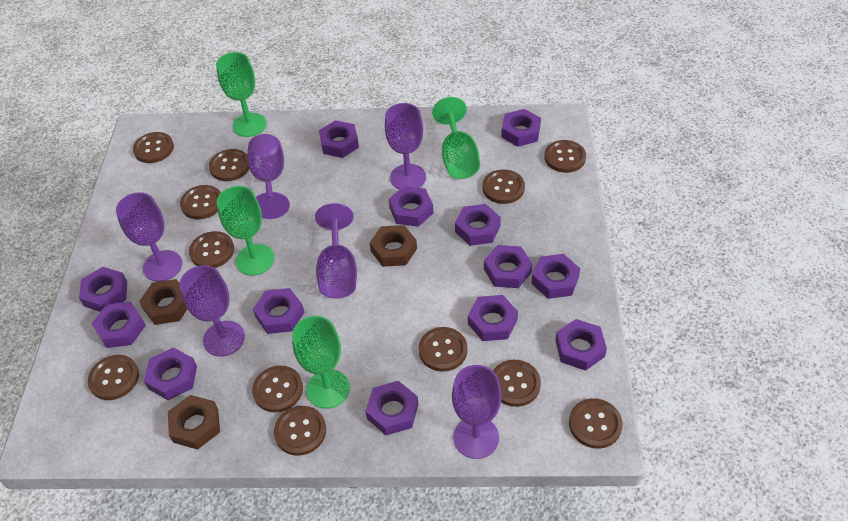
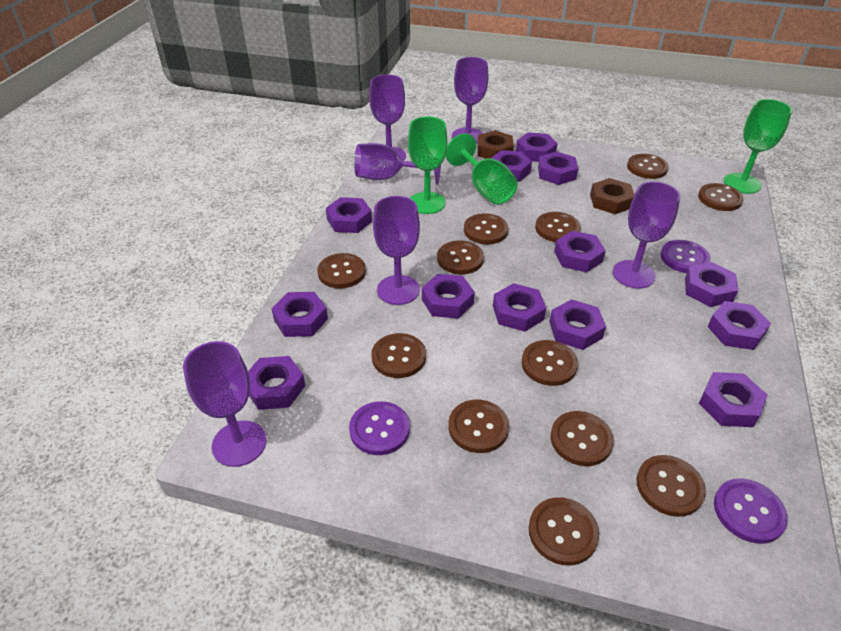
brown nut: [139,279,187,325] [168,395,220,450] [370,225,417,267] = 3 -> [477,130,514,159] [590,178,635,214] = 2
green goblet: [216,52,267,137] [217,186,274,275] [292,316,350,409] [432,97,480,179] = 4 -> [408,117,448,214] [446,133,518,204] [724,99,792,194] = 3
purple button: none = 0 -> [349,401,410,455] [661,240,711,273] [714,478,788,544] = 3

